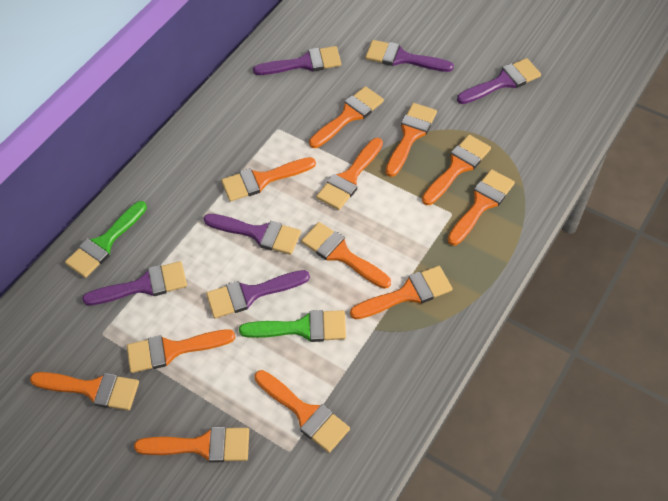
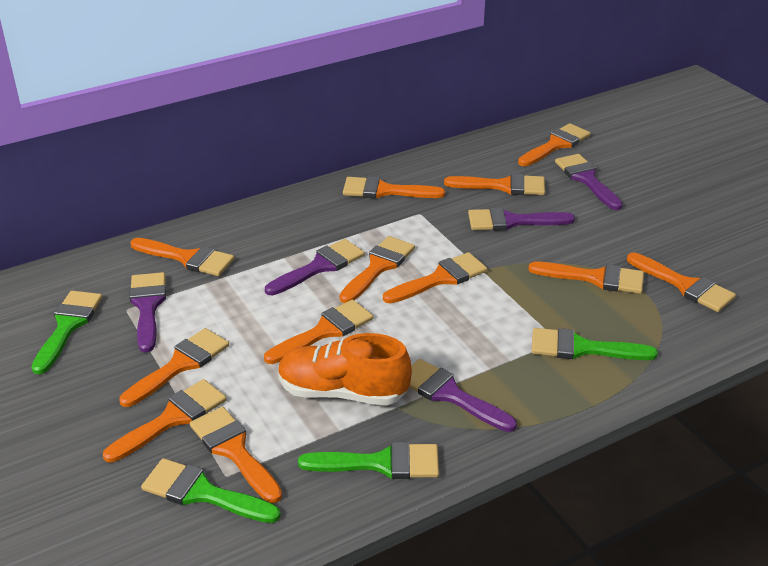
green brush: [65,201,147,278] [239,310,346,342] = 2 -> [31,291,102,374] [141,458,281,523] [298,442,439,479] [531,328,658,360] = 4
orange shoe: none = 0 -> [278,333,412,405] = 1
purple brush: [82,261,187,305] [204,214,301,255] [206,270,310,318] [253,46,341,75] [365,40,454,72] [457,58,541,104] = 6 -> [129,272,166,352] [265,239,365,296] [409,359,517,432] [468,207,575,231] [555,154,623,210] = 5

